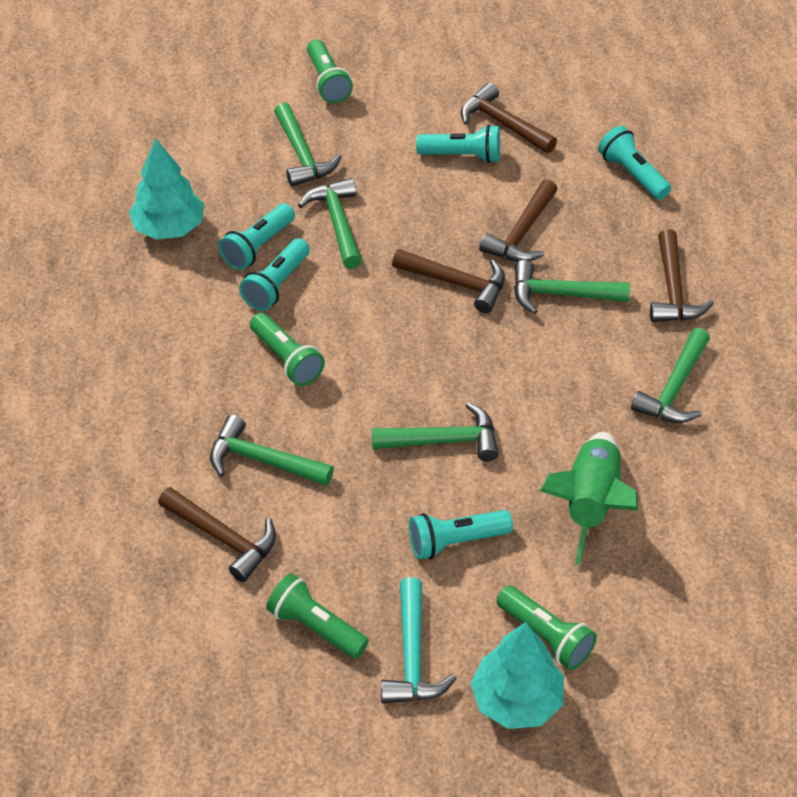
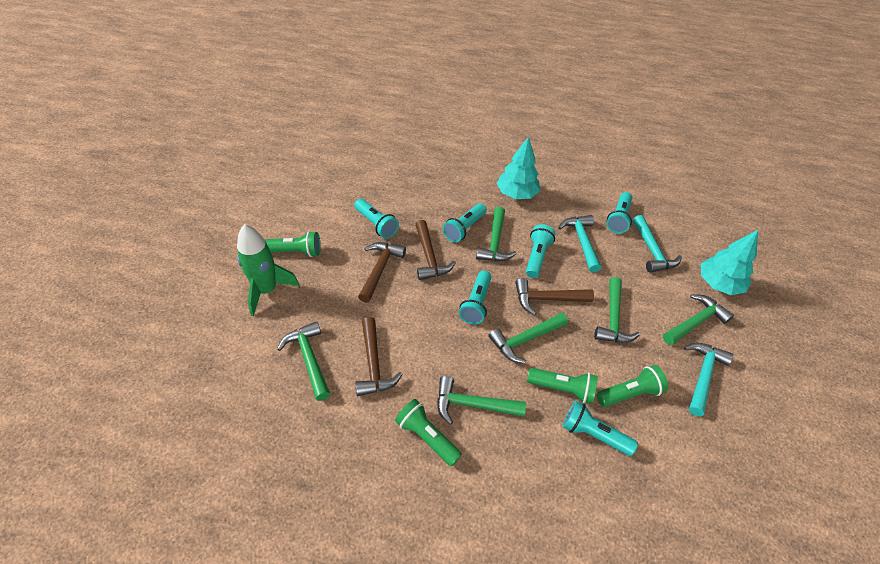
brown hammer: [158,487,276,582] [392,249,505,313] [461,82,557,153] [479,179,558,262] [650,229,714,322] = 5 -> [355,317,403,396] [358,242,406,303] [415,220,456,280] [515,278,594,315] = 4
turquoise flashlight: [219,203,295,270] [239,238,310,311] [409,510,513,560] [416,125,500,163] [598,126,671,200] = 5 -> [354,199,399,239] [443,203,487,243] [459,271,491,325] [526,224,556,278] [563,401,638,456] [607,192,632,234] = 6
turquoise hammer: [381,577,457,704] = 1 -> [558,215,601,272] [633,215,682,273] [684,343,734,417] = 3

